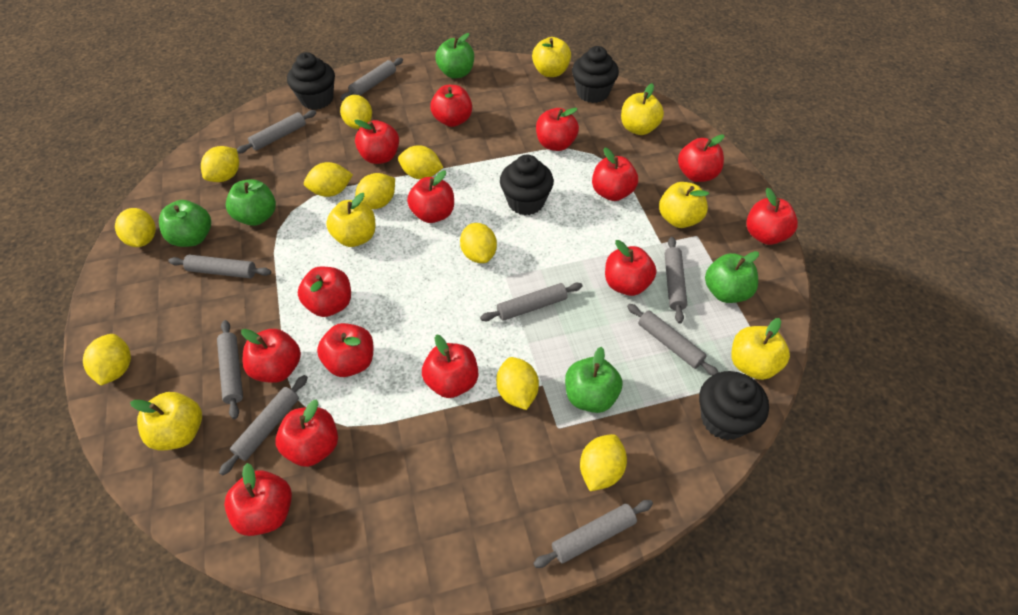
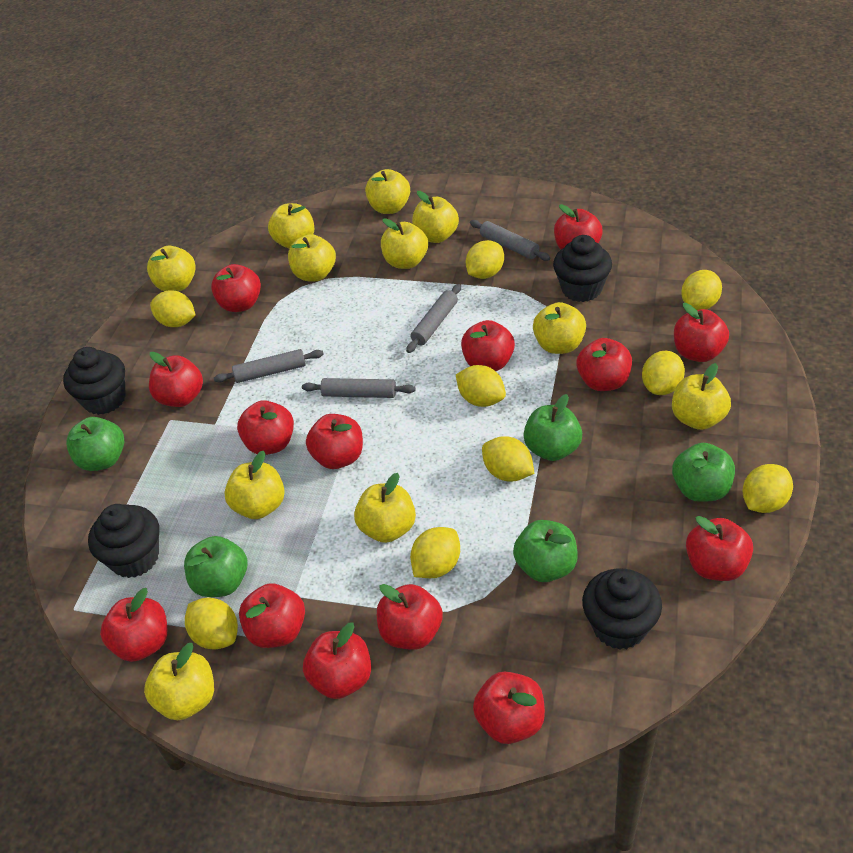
grey rolling pin: [168,255,271,278] [217,320,243,419] [219,375,308,475] [237,110,316,153] [340,58,403,101] [480,283,583,321] [533,500,653,568] [627,304,719,376] [665,237,687,324] = 9 -> [214,349,324,383] [302,378,415,398] [406,284,461,353] [470,220,550,261] = 4
yellow apple: [130,392,202,450] [326,193,376,247] [532,37,571,77] [621,83,664,135] [659,182,709,228] [731,318,790,380] = 6 -> [144,643,214,720] [147,246,196,291] [224,451,285,519] [268,203,314,249] [288,234,336,281] [354,473,416,543] [365,169,410,214] [381,218,428,269] [412,191,459,243] [533,302,586,354] [672,363,731,430] = 11
yellow lemon: [83,334,131,386] [115,208,156,247] [201,146,239,182] [304,162,353,197] [340,95,372,129] [355,173,395,209] [398,145,443,179] [460,223,497,263] [496,357,539,410] [580,434,627,491] = 10 -> [150,290,195,327] [185,597,238,650] [410,527,460,578] [456,365,506,407] [466,240,504,279] [482,436,534,482] [642,351,685,395] [681,270,722,310] [742,464,793,513] = 9

